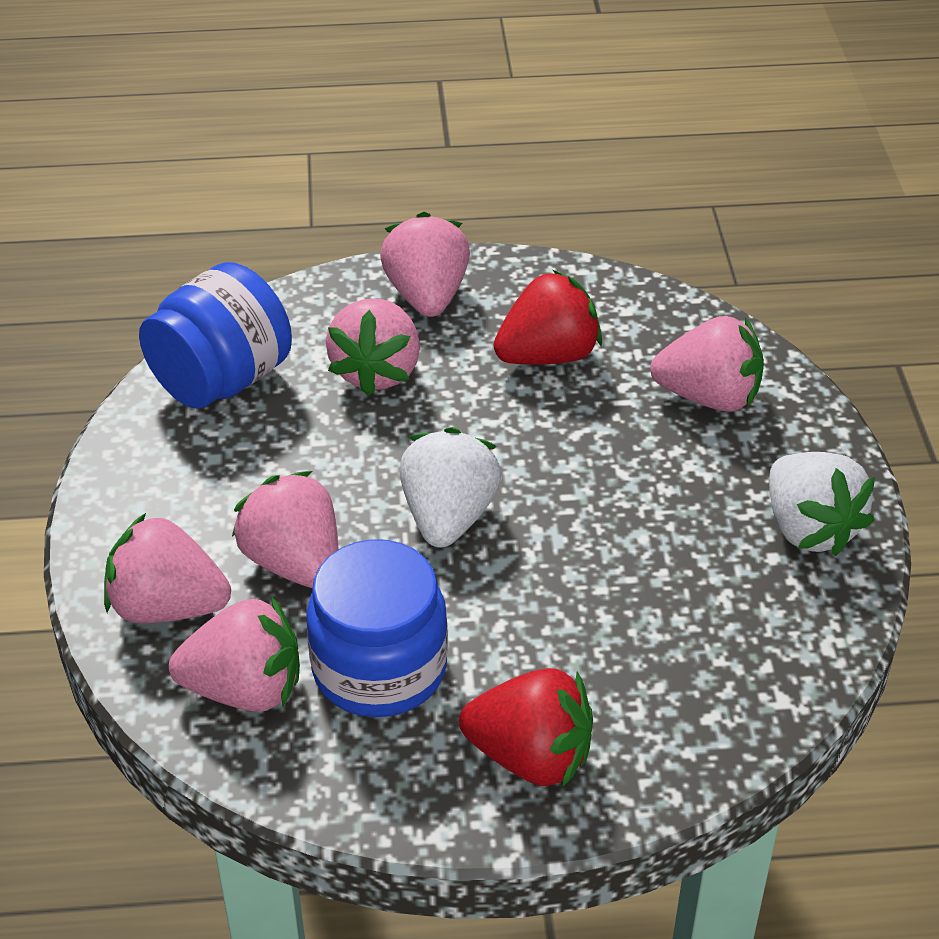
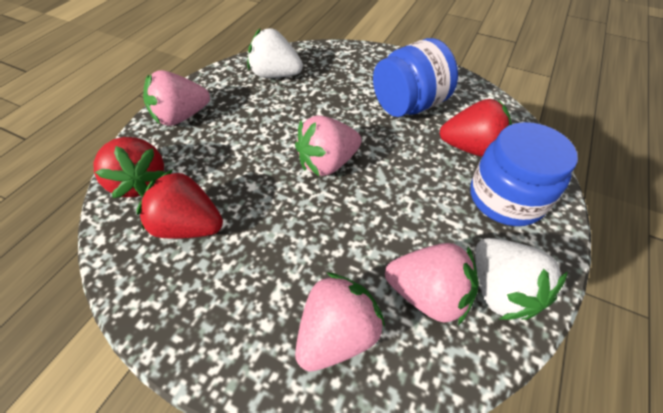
pink strawberry: [104,513,231,623] [169,596,300,712] [232,471,339,588] [326,299,420,396] [380,212,470,317] [650,316,764,412] = 6 -> [143,70,210,126] [295,115,362,176] [295,272,385,371] [385,243,479,325] = 4
red strawberry: [459,668,593,788] [494,270,602,365] = 2 -> [93,137,165,198] [136,169,223,239] [439,99,512,157] = 3

